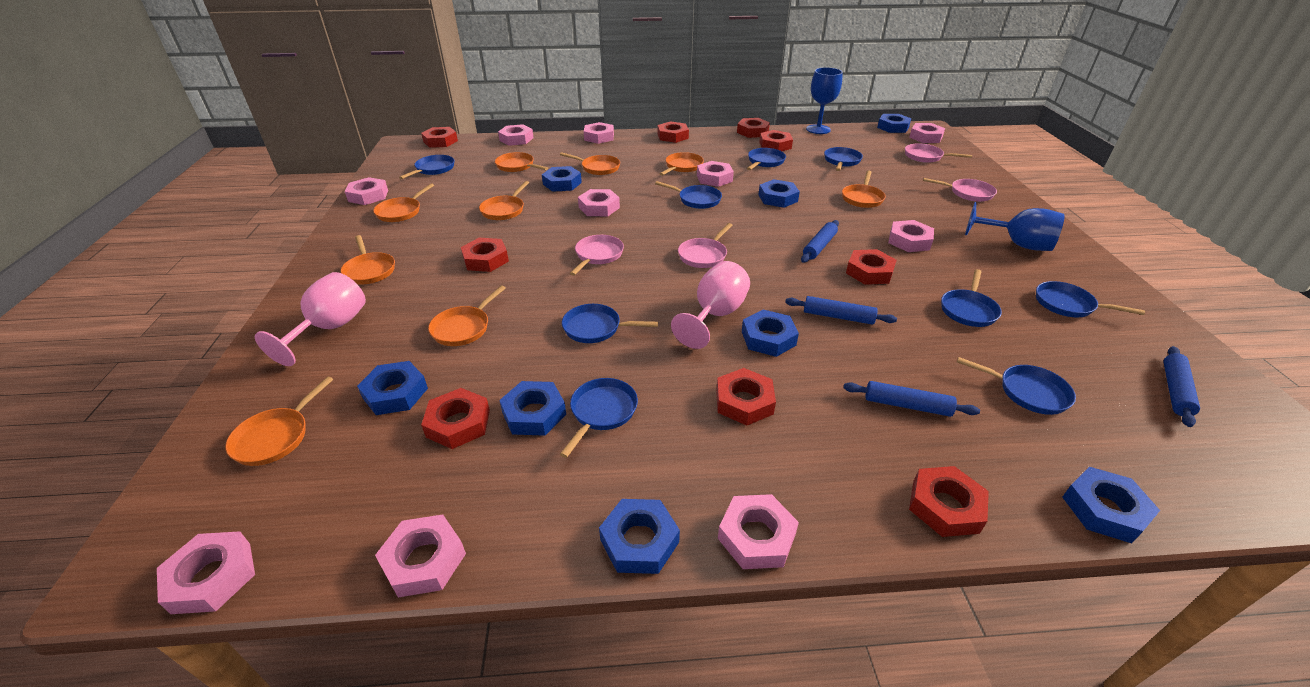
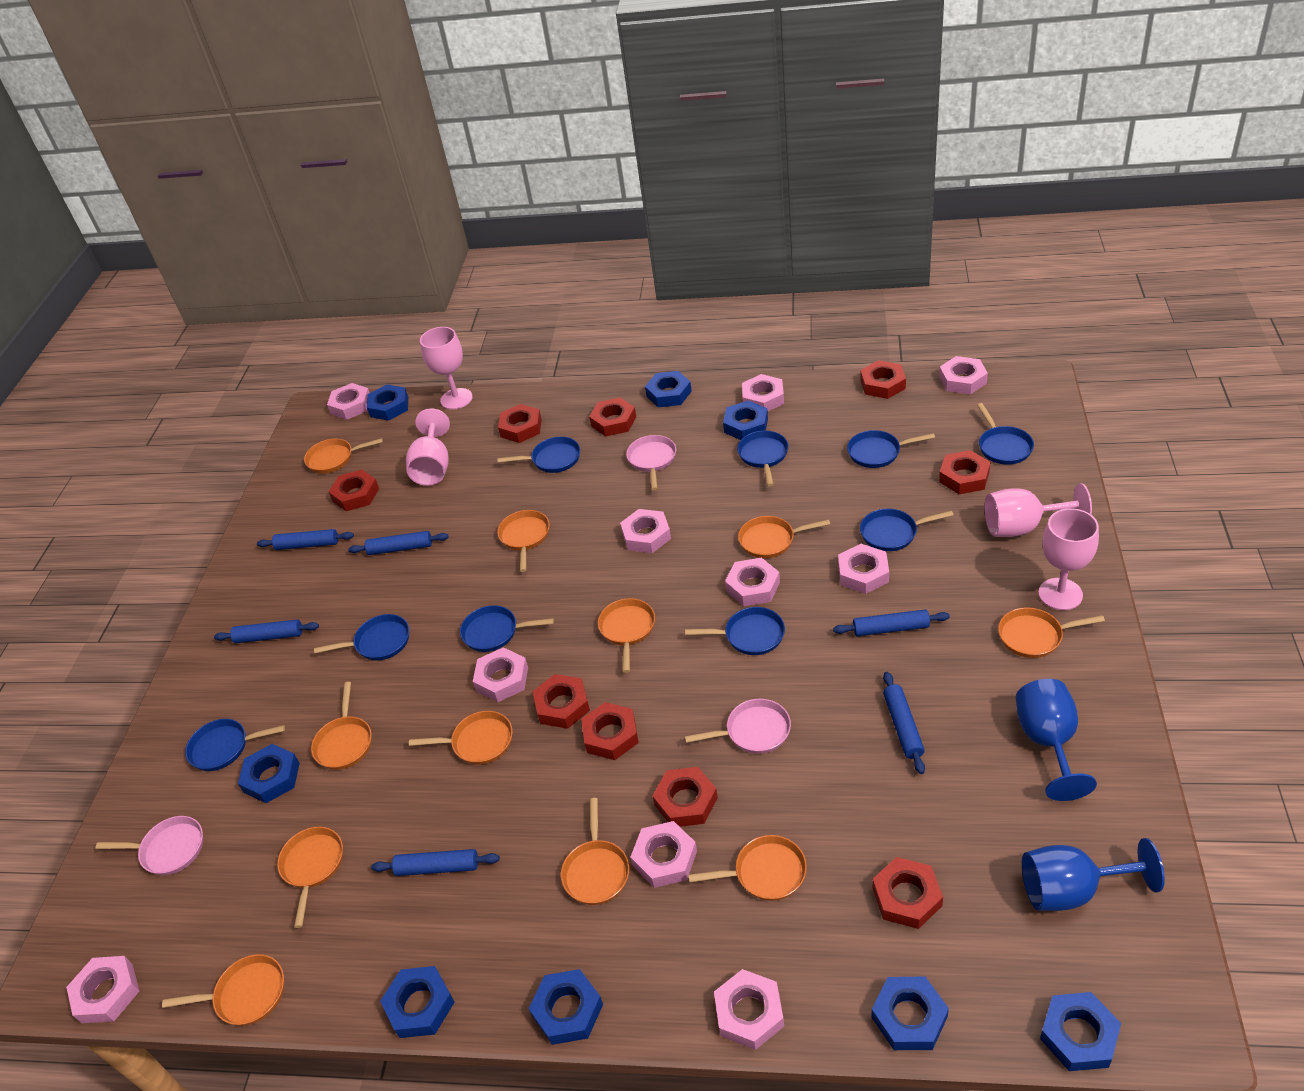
blue rolling pin: [785,296,897,325] [801,220,839,263] [843,381,980,417] [1164,346,1200,427] = 4 -> [214,619,319,643] [257,529,354,550] [348,531,449,555] [371,849,500,876] [833,609,950,636] [883,672,925,774] = 6
orange pan: [225,376,333,466] [340,235,395,285] [373,183,434,222] [428,285,506,346] [479,181,529,220] [495,152,548,172] [560,152,620,175] [660,152,704,176] [842,171,886,208] = 9 -> [162,954,284,1026] [277,827,343,928] [304,438,383,473] [311,682,372,770] [409,711,513,765] [497,510,550,572] [561,798,629,905] [598,598,655,673] [688,835,807,901] [738,516,830,558] [998,607,1105,658] = 11
pink goblet: [255,272,366,366] [671,261,750,349] = 2 -> [406,408,450,486] [420,327,473,410] [984,483,1092,537] [1038,508,1099,610] = 4
pink pan: [570,235,624,276] [678,223,732,268] [905,143,972,163] [923,178,997,202] = 4 -> [95,816,203,875] [626,435,676,490] [685,699,791,754] = 3

